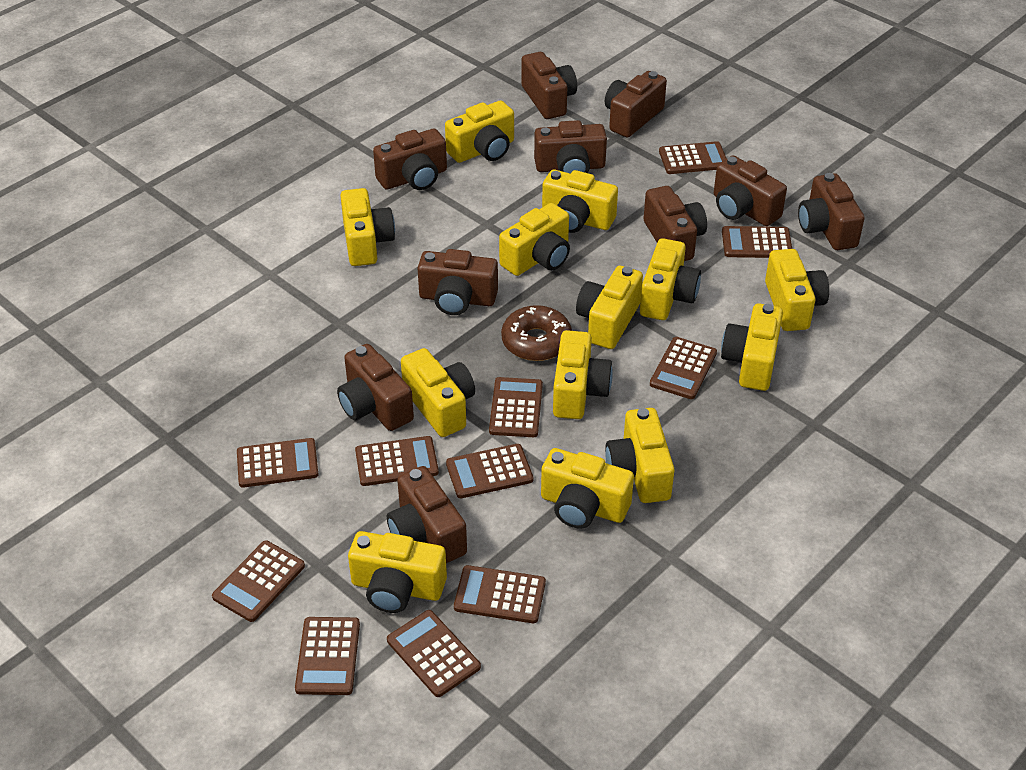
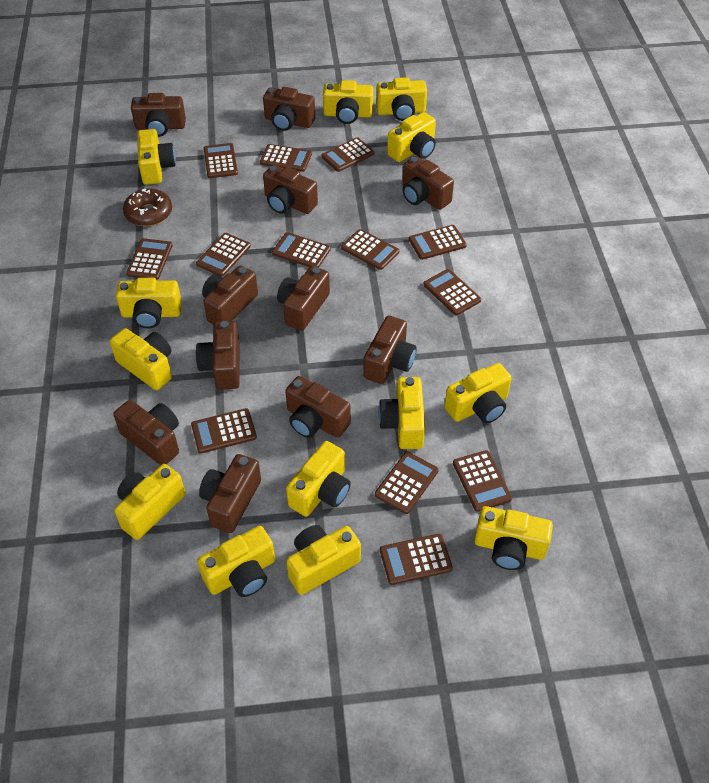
brown calculator: [212,541,305,622] [237,438,318,488] [295,617,360,695] [355,436,439,486] [387,610,481,697] [446,444,533,498] [454,565,546,623] [489,377,543,437] [650,337,717,399] [659,141,727,174] [722,226,792,258] = 11 -> [126,238,173,280] [191,408,257,454] [196,233,251,277] [204,143,238,178] [260,144,312,172] [272,232,331,268] [321,137,375,172] [341,229,399,270] [375,451,439,514] [380,534,453,585] [409,225,467,260] [423,269,481,316] [453,450,512,512] = 13
brown camera: [337,344,414,431] [373,129,447,190] [387,466,467,563] [418,249,498,315] [521,52,577,119] [534,120,607,174] [605,71,667,137] [643,186,707,261] [714,156,787,226] [798,173,865,250] = 10 -> [113,400,179,465] [131,93,186,137] [196,321,240,390] [199,454,261,533] [202,265,258,325] [263,87,315,131] [263,165,318,214] [277,266,330,331] [285,376,351,438] [363,315,417,384] [402,156,454,210] = 11

